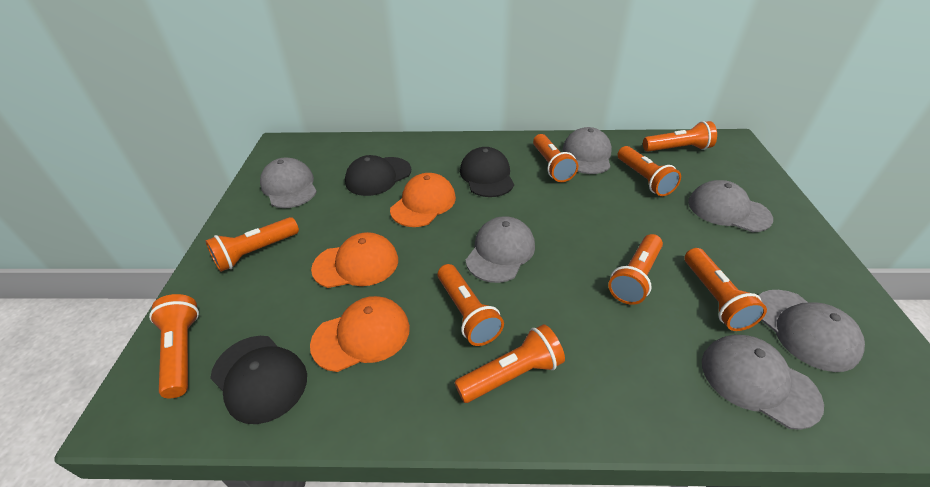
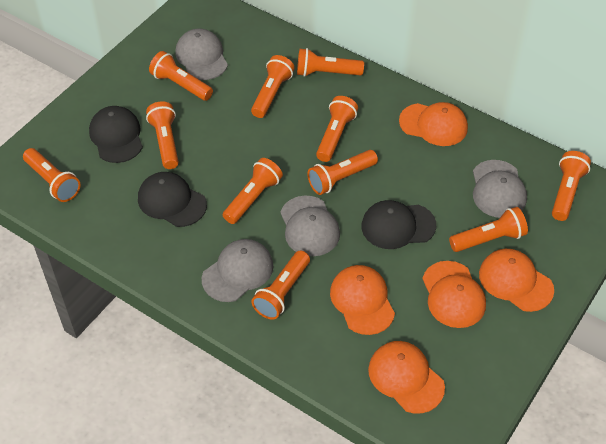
grey cap: [260,157,317,208] [465,216,535,283] [562,127,612,174] [688,180,773,232] [702,335,824,430] [758,290,865,372] = 6 -> [175,29,228,80] [202,239,274,302] [280,196,340,256] [473,160,527,218] = 4
orange cap: [310,296,410,372] [311,232,398,288] [390,173,456,227] = 3 -> [330,265,395,335] [368,341,445,413] [399,102,468,146] [422,261,486,328] [479,249,554,312] = 5
orange flashlight: [149,294,199,398] [205,217,299,272] [438,264,504,346] [454,324,565,403] [533,134,578,182] [608,234,663,305] [618,146,681,196] [643,121,717,152] [685,248,767,331] = 9 -> [23,148,81,202] [146,101,179,169] [149,51,213,101] [223,158,283,224] [251,55,295,118] [251,250,310,320] [297,48,364,77] [307,150,378,195] [316,96,358,162] [449,207,528,252] [552,151,591,221] = 11

